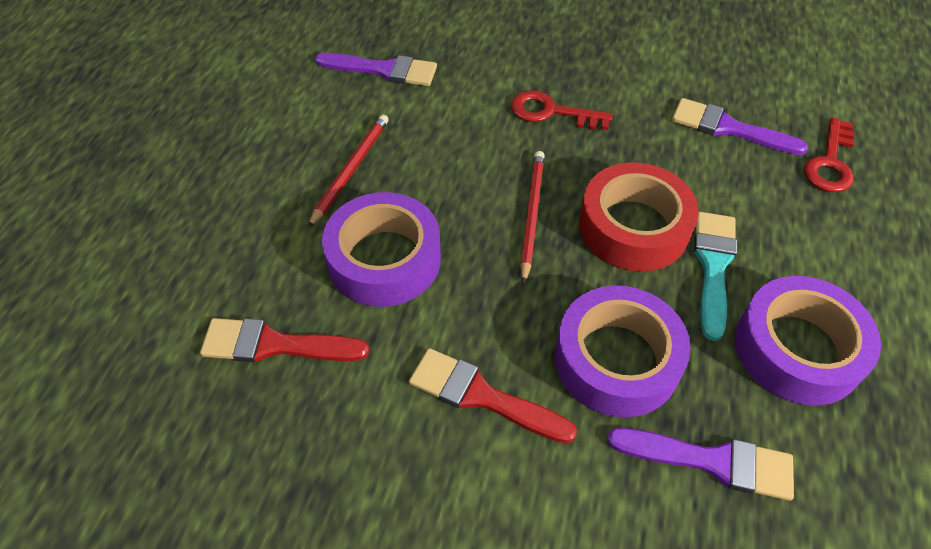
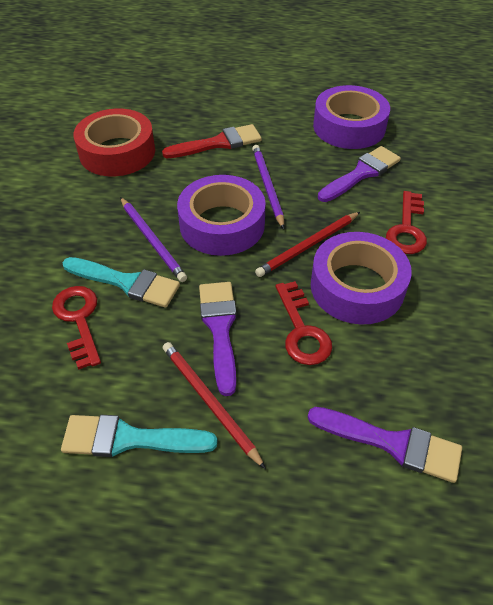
purple pencil: none = 0 -> [120,197,187,282] [252,145,284,229] = 2
red brush: [200,318,369,363] [409,348,577,443] = 2 -> [162,124,262,158] = 1
red key: [511,90,613,130] [804,117,855,192] = 2 -> [52,286,101,370] [276,281,332,365] [386,191,427,254] = 3
turquoise brush: [694,212,737,341] = 1 -> [61,415,218,457] [62,257,180,308] = 2

